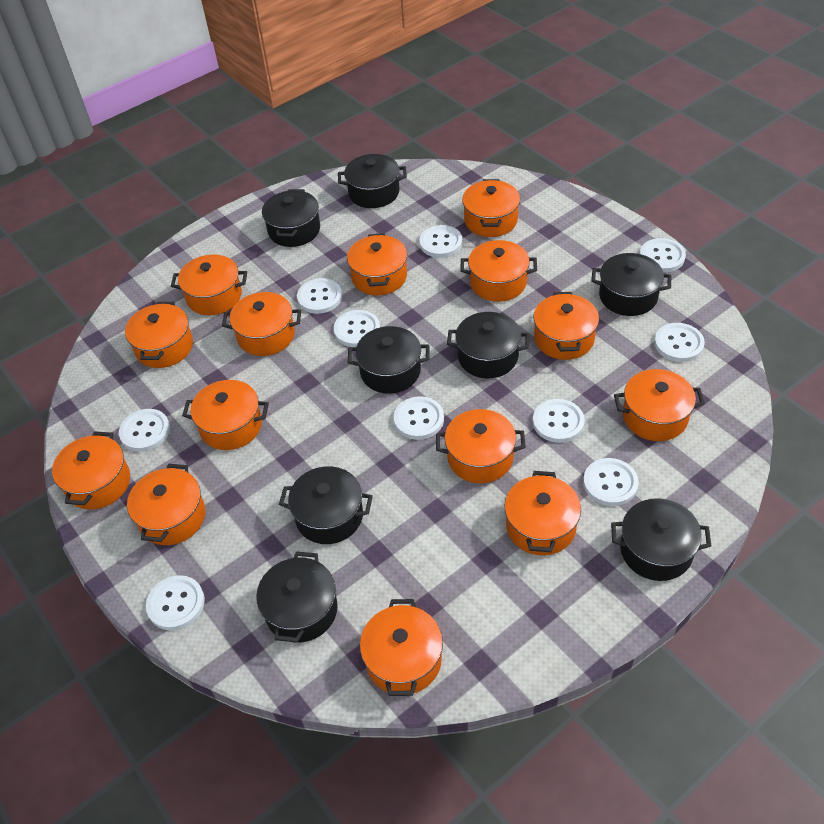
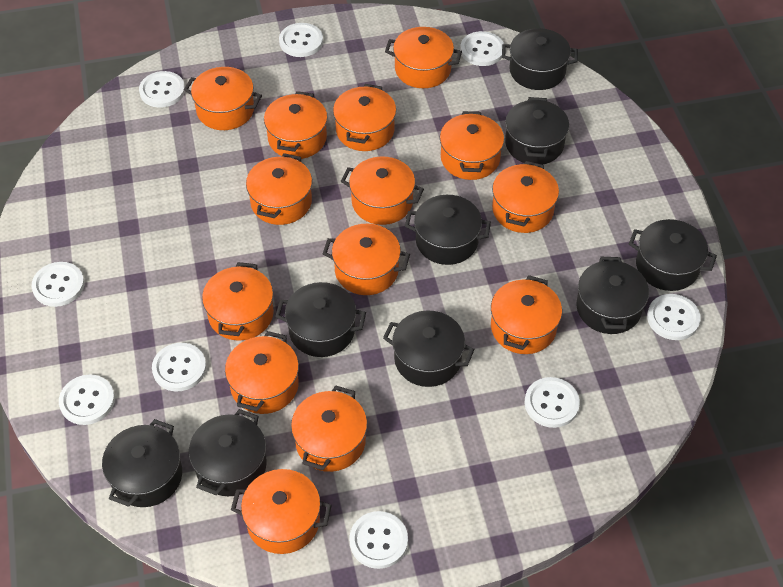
black pot: [256,551,338,643] [262,189,320,247] [279,466,373,544] [338,154,407,208] [348,326,430,394] [447,312,529,378] [591,253,671,316] [611,498,711,581] = 8 -> [102,419,182,507] [189,409,267,496] [275,282,366,357] [383,310,475,387] [405,195,491,265] [502,28,578,90] [505,97,569,165] [576,257,649,334] [629,219,717,291] = 9
white button: [119,409,170,452] [146,575,205,630] [297,278,342,314] [334,310,380,347] [394,396,444,440] [419,225,463,258] [533,399,585,443] [583,458,639,506] [640,238,686,272] [654,323,705,362] = 10 -> [32,262,84,307] [59,375,115,425] [139,71,185,108] [152,343,206,391] [279,23,323,57] [349,511,408,569] [460,31,504,66] [525,377,580,428] [647,294,701,340] = 9

